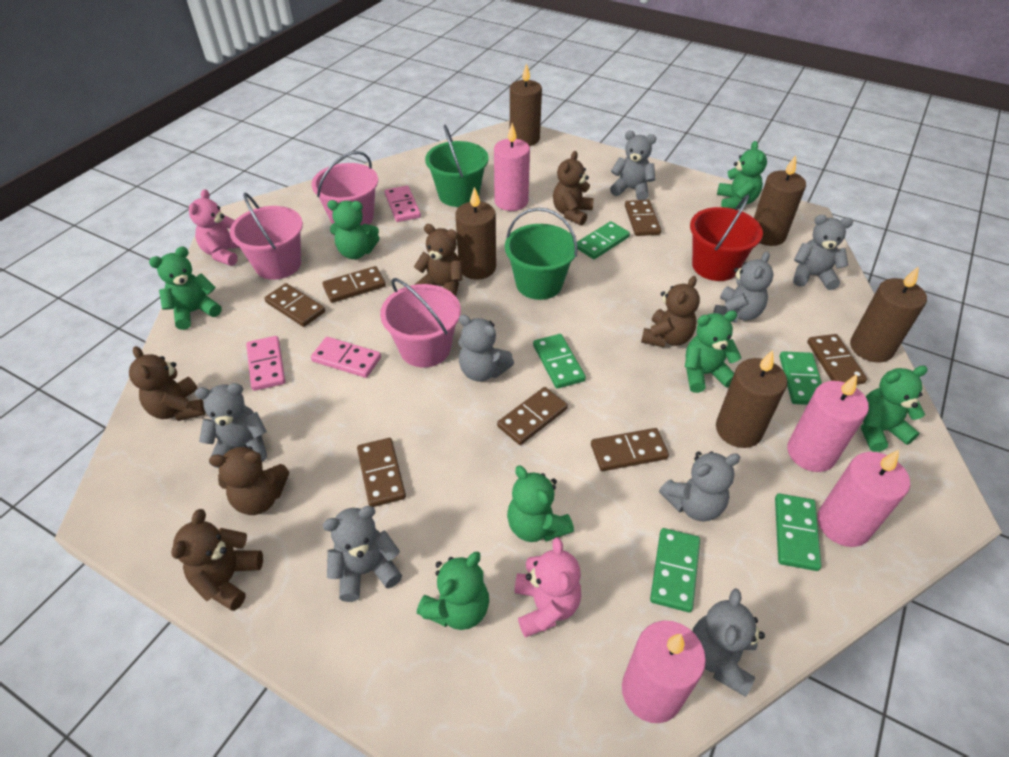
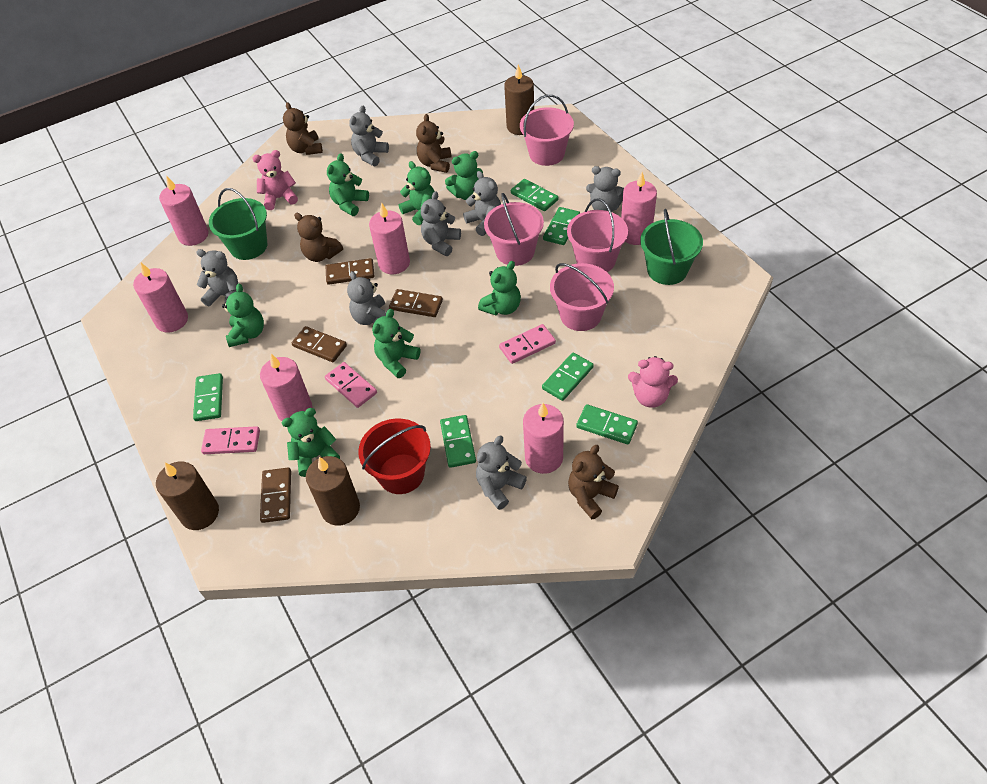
brown candle: [455,187,496,279] [510,63,542,146] [716,350,787,448] [754,155,806,246] [850,266,927,363] = 5 -> [156,462,219,530] [306,456,360,526] [504,64,534,135] = 3
brown domino: [264,283,325,327] [322,266,386,303] [357,438,406,507] [497,387,568,445] [591,428,669,471] [625,200,661,236] [807,334,867,385] = 7 -> [260,468,291,523] [292,326,347,362] [326,258,374,285] [389,289,443,317] = 4
brown teddy bear: [129,346,206,421] [171,509,263,611] [209,445,289,515] [414,224,462,296] [553,151,594,225] [641,276,700,347] = 6 -> [283,102,323,155] [294,213,343,262] [416,114,452,173] [568,445,619,519] = 4
green domino: [533,334,586,389] [577,221,630,259] [650,528,700,612] [775,493,821,571] [780,351,822,405] = 5 -> [193,373,223,421] [440,415,476,468] [511,179,558,211] [542,353,594,401] [543,207,580,245] [576,404,638,444] = 6
grey teddy bear: [195,383,267,468] [323,506,402,602] [458,314,514,382] [610,131,656,200] [659,451,741,521] [692,588,765,697] [713,252,774,323] [793,215,853,290] = 8 -> [196,249,238,307] [347,271,387,325] [349,106,389,166] [421,191,461,256] [463,171,501,236] [476,436,527,510] [586,166,624,212] = 7
pink bucket: [230,193,303,280] [311,151,378,226] [380,278,461,368] = 3 -> [484,193,544,266] [520,95,574,166] [550,263,614,331] [567,198,628,272] = 4
pink candle: [494,123,530,211] [622,621,706,723] [787,374,869,472] [818,450,910,547] = 4 -> [133,262,188,333] [159,175,209,246] [260,354,312,421] [369,202,410,274] [523,403,564,474] [621,172,657,245] = 6

